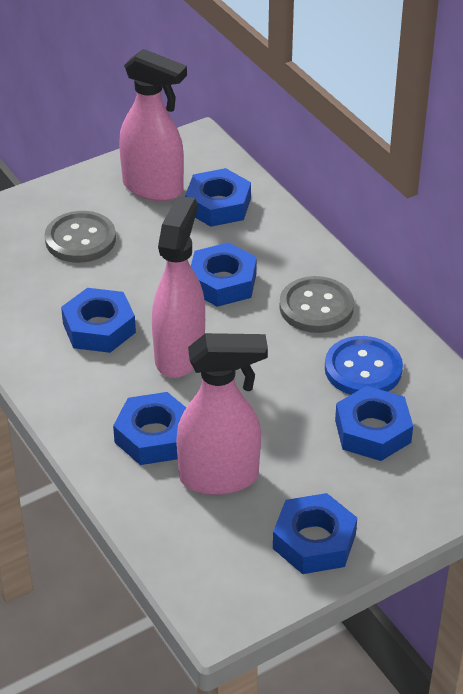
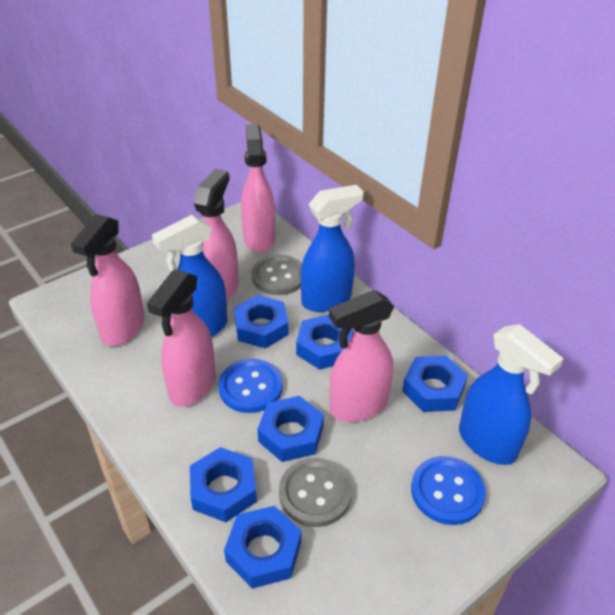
blue button: [325,336,403,395] = 1 -> [218,359,283,413] [411,456,486,525] = 2
blue spray bottle: none = 0 -> [152,215,227,338] [301,185,364,312] [459,324,564,465] = 3
pink spray bottle: [119,49,187,201] [152,196,205,378] [176,333,268,495] = 3 -> [71,214,145,346] [147,269,216,407] [194,169,239,301] [241,124,275,253] [329,290,394,422] = 5

